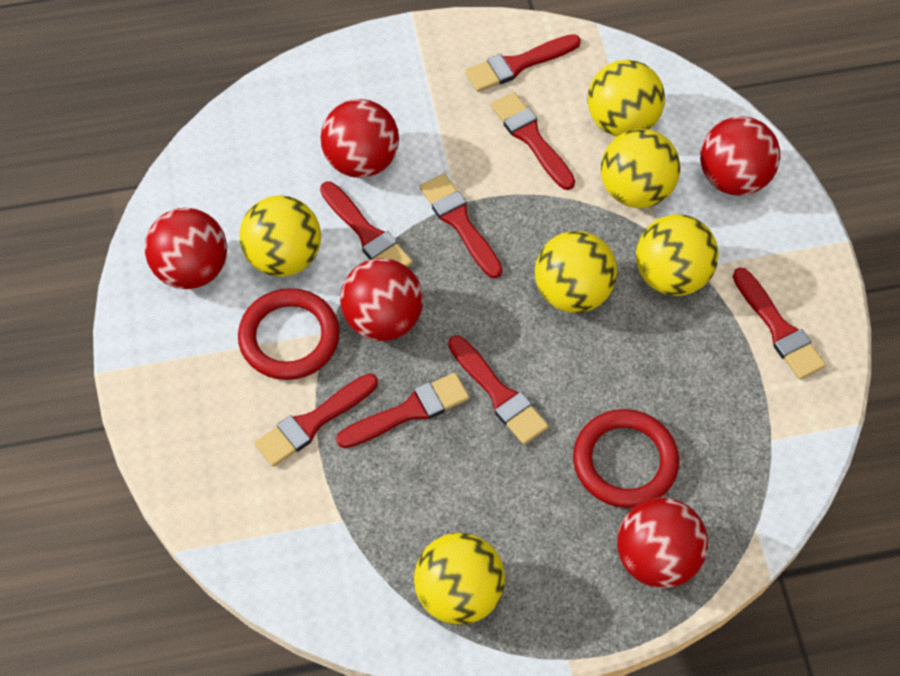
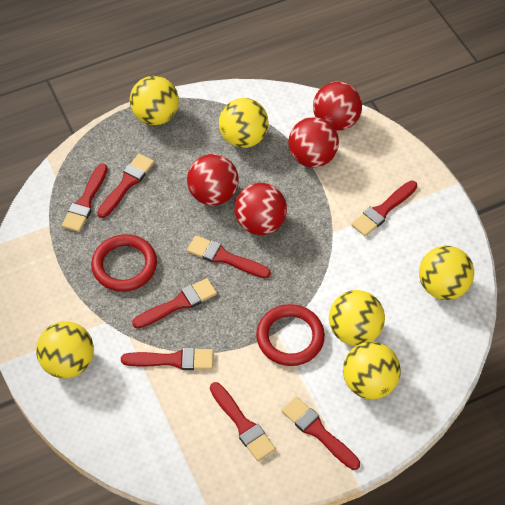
red ball: [145,208,227,289] [321,99,399,178] [340,258,423,341] [617,497,708,588] [700,116,780,196] = 5 -> [187,154,239,206] [235,183,287,235] [288,117,339,168] [313,81,362,131] = 4

